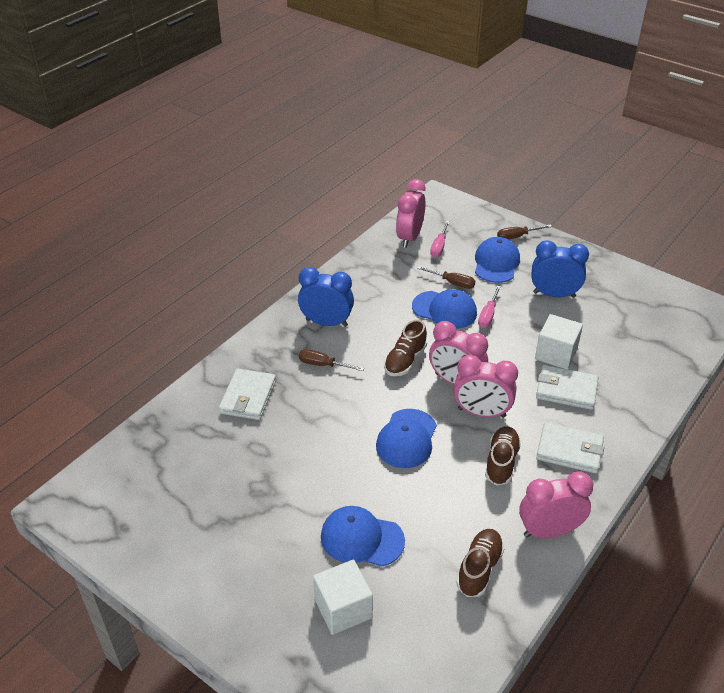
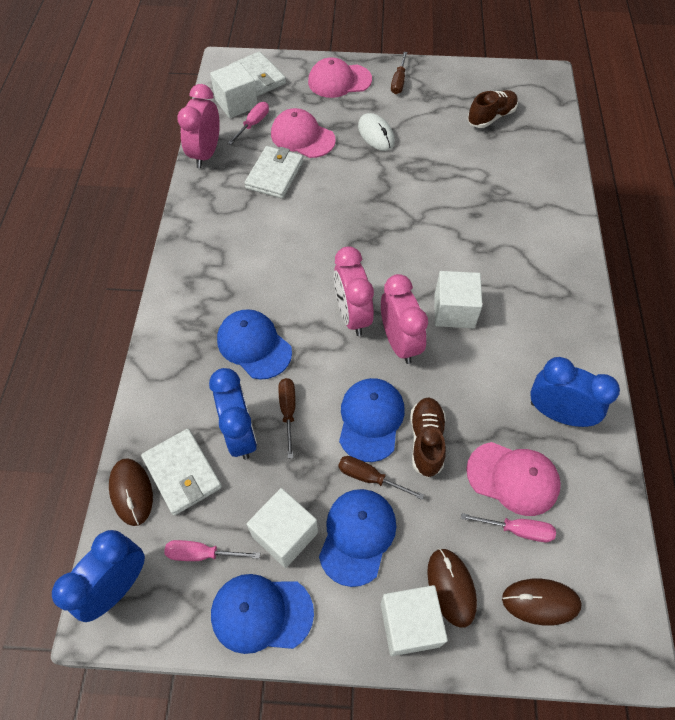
blue clock: [298,267,354,327] [531,240,589,298] = 2 -> [52,530,145,622] [209,368,257,460] [530,357,620,427] = 3
brown mouse: none = 0 -> [109,458,153,526] [427,548,477,628] [502,579,582,625] = 3
brown shoe: [384,320,427,376] [456,529,504,597] [485,426,521,485] = 3 -> [410,397,446,478] [468,90,518,128] = 2
pink cap: none = 0 -> [271,108,336,158] [308,57,372,98] [466,442,561,516] = 3
pink clock: [396,179,426,248] [429,321,488,385] [454,355,518,418] [519,471,593,538] = 4 -> [177,84,220,168] [334,246,374,336] [381,274,428,364] = 3
pink screwdriver: [430,221,450,257] [478,286,501,328] = 2 -> [164,540,260,561] [228,102,269,145] [461,513,556,542] = 3
white cube: [313,559,373,635] [535,314,583,369] = 2 -> [210,62,258,118] [247,488,318,568] [380,585,448,656] [434,271,482,328] = 4
white mouse: none = 0 -> [358,113,395,151] = 1

